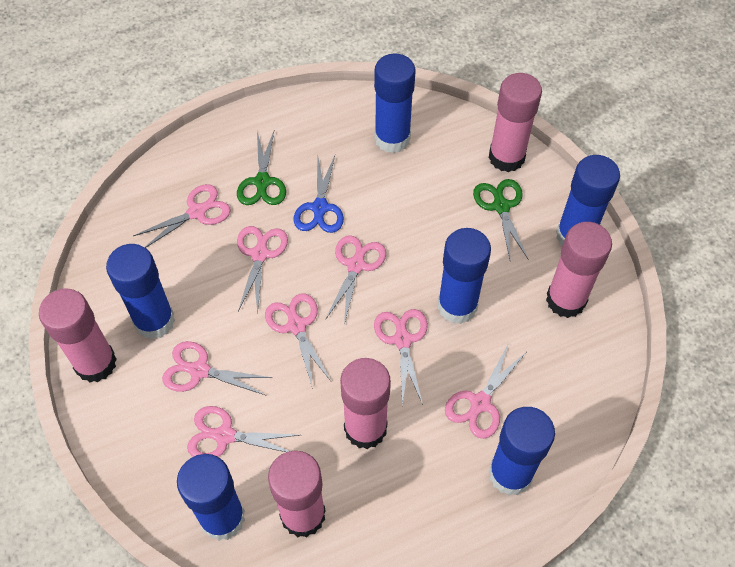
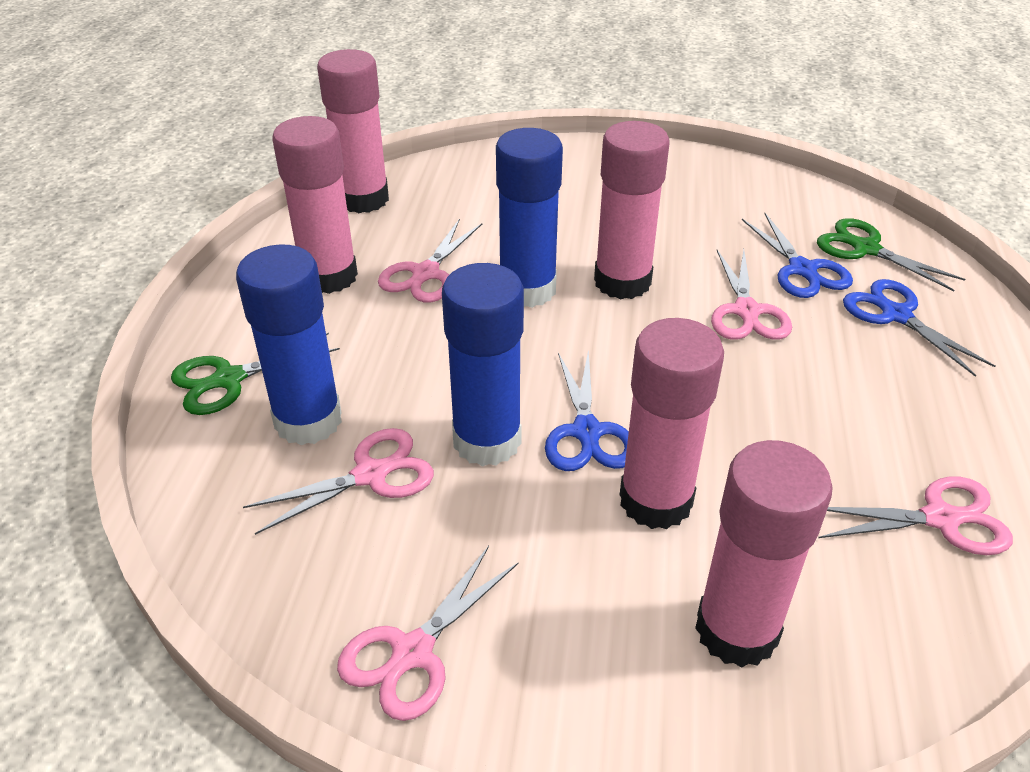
blue glue stick: [106,244,175,339] [177,454,245,541] [374,53,416,153] [438,228,491,324] [489,407,555,495] [556,155,620,246] = 6 -> [236,245,342,445] [442,263,524,467] [496,128,563,308] = 3
blue scissors: [293,156,344,233] = 1 -> [545,350,629,471] [742,213,853,298] [843,279,995,377] = 3
pink scissors: [133,184,231,248] [162,341,272,395] [187,406,299,457] [237,226,288,314] [265,293,331,389] [325,235,386,325] [374,309,428,406] [445,343,525,439] = 8 -> [243,428,434,535] [337,546,519,721] [378,218,482,302] [711,249,792,340] [818,476,1013,555] = 5

